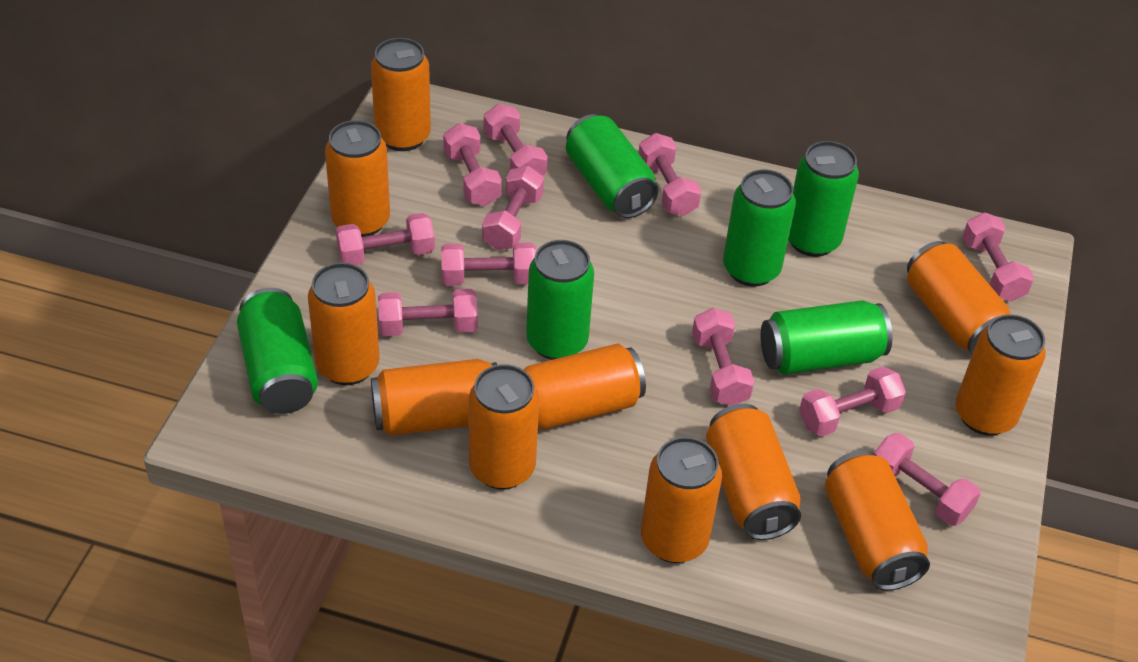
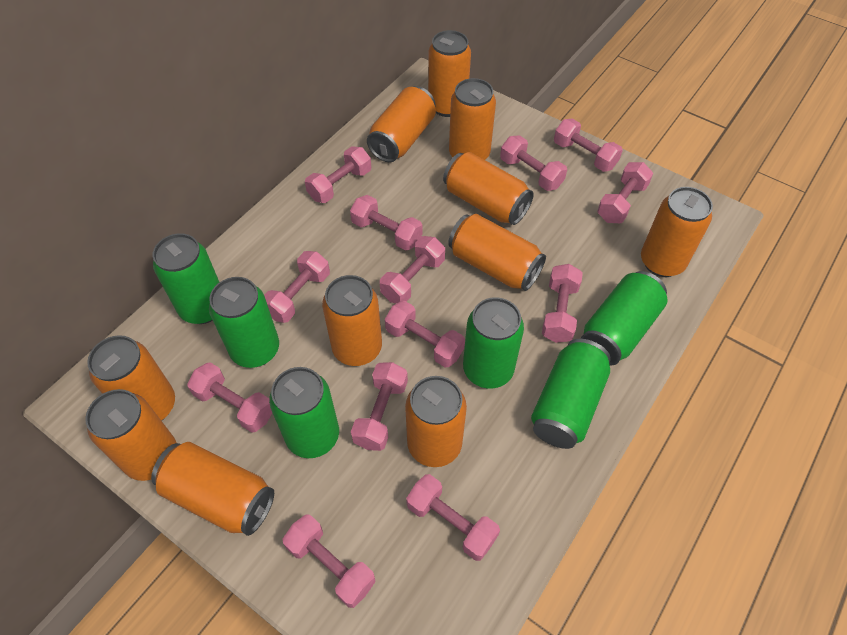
pink dumbbell: [336,213,435,265] [378,289,478,336] [441,242,537,286] [443,123,502,206] [482,166,544,250] [484,104,548,176] [639,133,701,216] [692,308,754,406] [799,366,906,437] [874,433,981,526] [962,212,1034,302] = 11 -> [187,362,272,433] [264,251,330,323] [283,515,376,608] [305,146,371,203] [350,195,423,251] [351,362,408,451] [380,236,445,304] [385,301,465,368] [406,474,500,561] [500,135,567,191] [542,264,583,343] [554,119,623,172] [597,162,653,223] = 13

